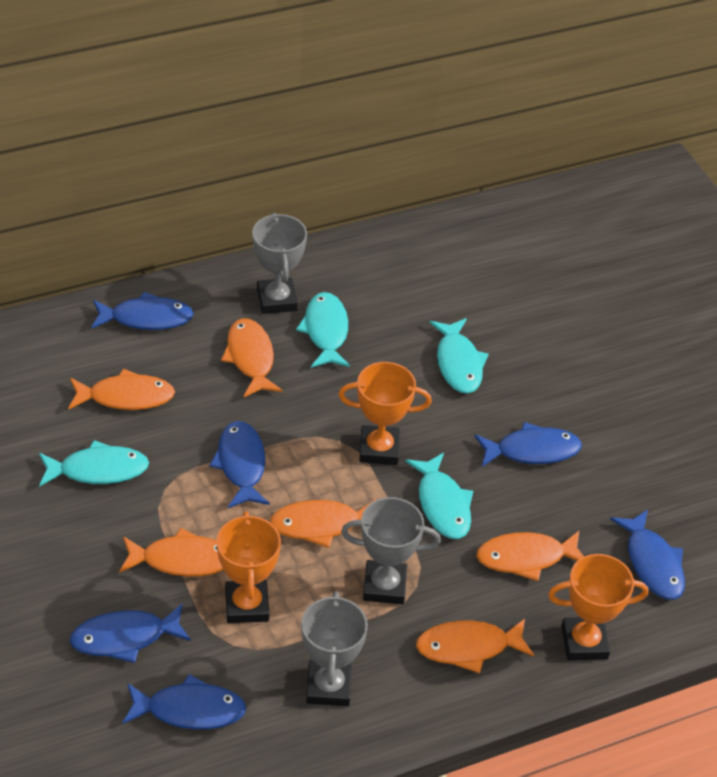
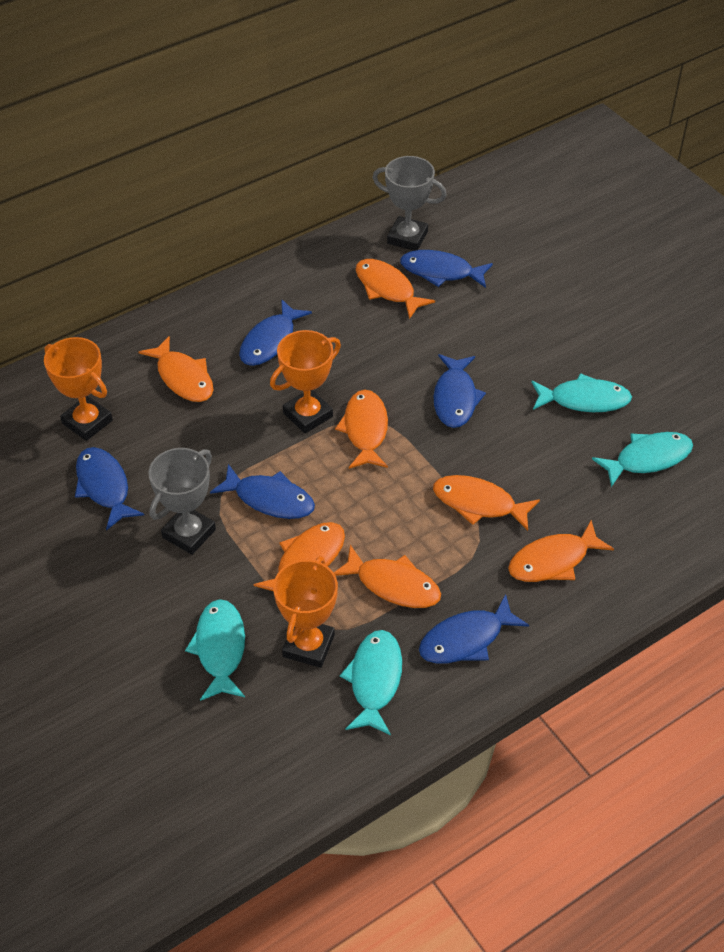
grey trophy: [252,213,307,314] [301,591,368,706] [341,497,441,605] = 3 -> [148,448,216,555] [372,156,447,251] = 2
orange fish: [68,368,175,410] [119,528,223,577] [221,318,282,397] [270,499,376,548] [416,619,534,673] [476,531,584,581] = 6 -> [138,336,214,402] [254,522,345,591] [334,545,441,608] [335,390,388,469] [356,259,435,319] [433,475,540,531] [508,520,614,582] = 7

